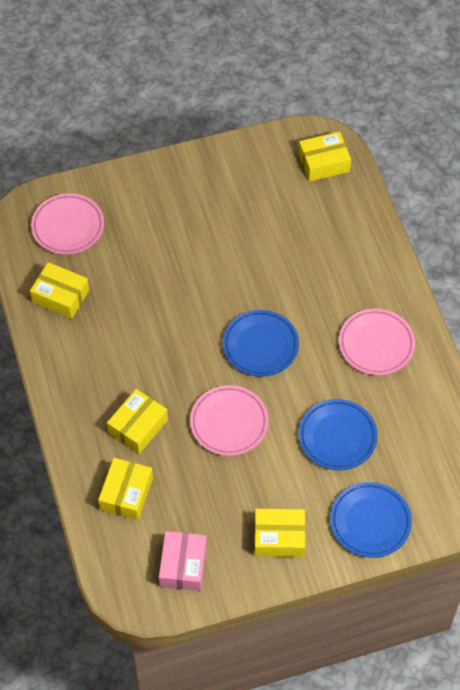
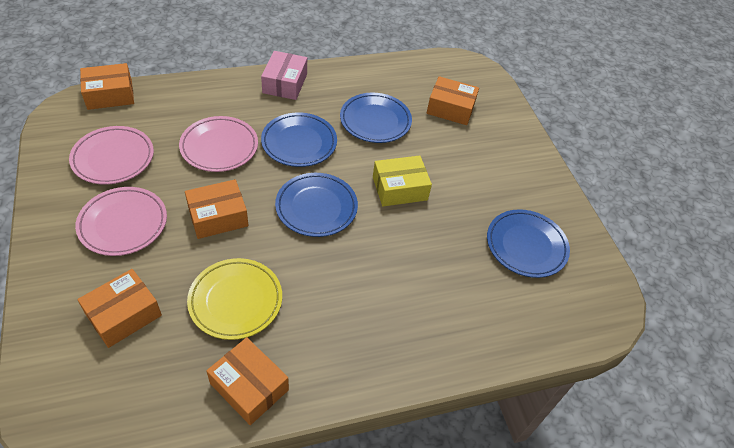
blue plate: [223,310,299,377] [298,399,378,470] [330,482,412,558] = 3 -> [261,112,337,167] [275,173,358,237] [340,93,412,143] [487,209,570,278] = 4
orange box: none = 0 -> [77,269,162,348] [80,63,134,110] [185,179,249,239] [206,337,289,425] [427,76,479,125] = 5
yellow box: [30,262,89,319] [98,458,153,520] [107,389,168,454] [254,509,305,557] [298,132,351,182] = 5 -> [373,156,432,206] = 1
yellow plate: none = 0 -> [187,258,282,340] = 1

